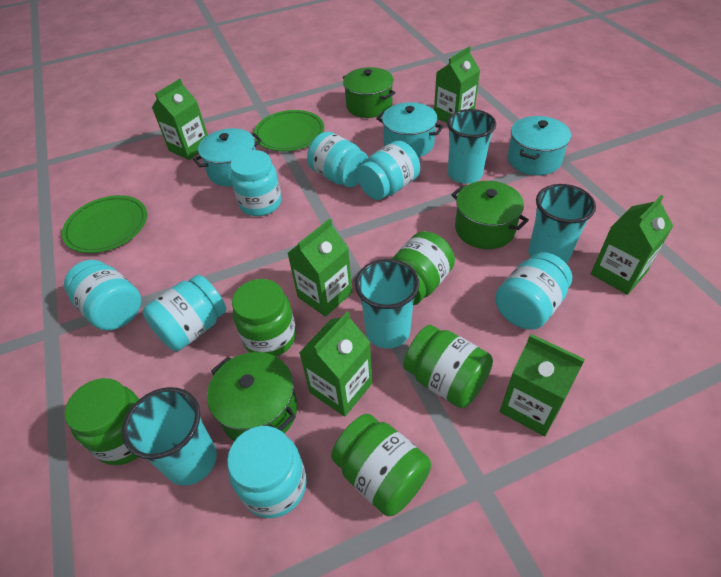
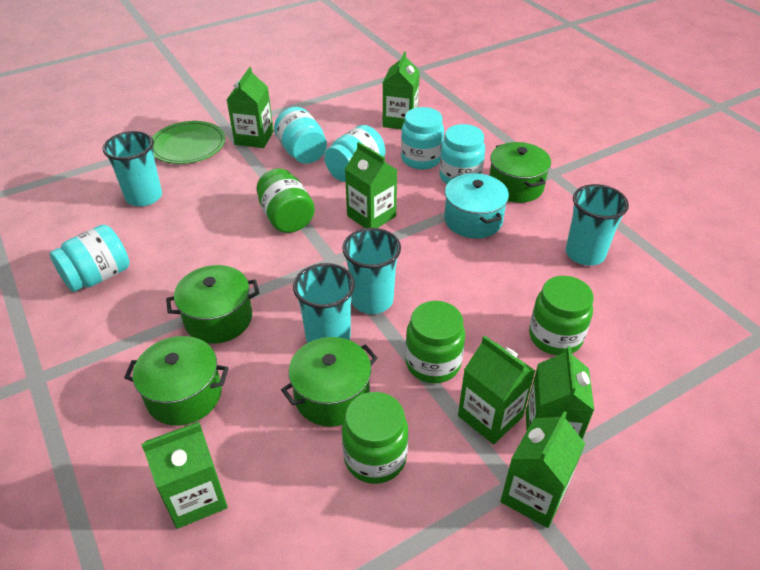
green carton: [152,79,208,160] [288,219,352,317] [299,311,372,417] [434,47,480,123] [500,334,585,437] [591,195,673,295] = 6 -> [142,422,228,529] [227,67,274,148] [345,142,397,228] [383,52,420,130] [458,335,535,444] [500,411,585,528] [526,346,595,440] = 7
green jar: [65,378,139,465] [232,279,296,357] [331,414,431,516] [392,231,455,305] [403,325,493,408] = 5 -> [256,169,315,233] [342,392,408,484] [405,301,465,383] [529,276,594,356] = 4
green plate: [62,195,147,253] [254,110,324,151] = 2 -> [152,121,226,164] = 1
green pot: [207,352,298,441] [343,67,395,118] [451,181,529,249] = 3 -> [124,336,229,426] [166,265,259,344] [281,337,378,427] [489,142,551,203] = 4
turquoise jar: [64,260,141,331] [143,275,226,351] [227,426,307,518] [230,150,282,216] [307,132,368,187] [357,141,420,200] [495,252,572,330] = 7 -> [50,224,129,292] [274,107,327,164] [324,125,385,182] [401,107,444,169] [439,124,485,184] = 5
turquoise pot: [193,128,262,187] [376,102,444,157] [507,116,571,175] = 3 -> [444,173,509,238] = 1

